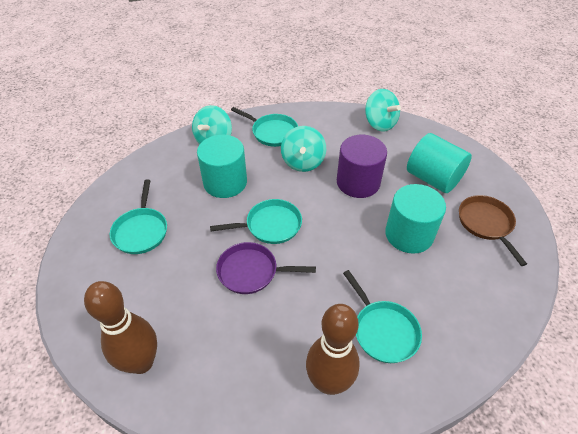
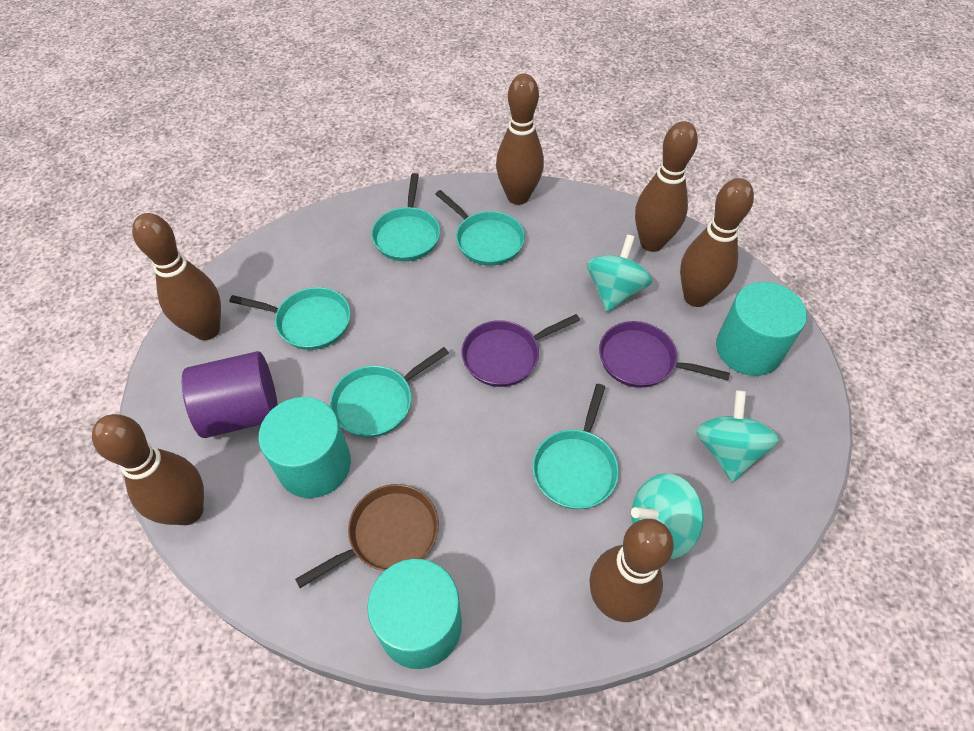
brown bowling pin: [84,281,157,374] [306,304,360,395] = 2 -> [92,414,204,525] [132,213,221,340] [496,74,544,205] [590,519,674,622] [635,121,698,252] [680,178,754,307] = 6
purple pan: [216,242,316,294] = 1 -> [462,314,580,387] [599,321,730,388] = 2
turquoise pan: [110,179,167,254] [210,199,302,244] [231,107,298,147] [343,270,422,363] = 4 -> [229,287,351,350] [330,347,449,437] [371,173,440,261] [435,190,525,266] [532,384,619,509] = 5

